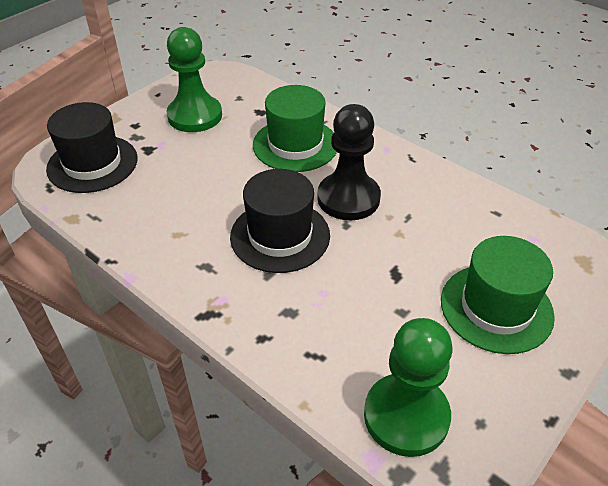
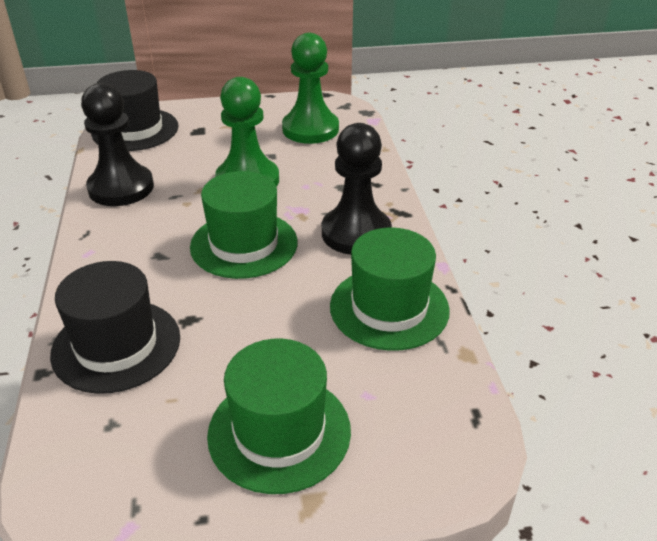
black pawn: [317,104,381,220] = 1 -> [81,83,154,206] [322,123,392,255] = 2
green hat: [253,85,337,172] [441,236,555,354] = 2 -> [190,171,298,279] [207,339,351,494] [330,227,450,351] = 3

